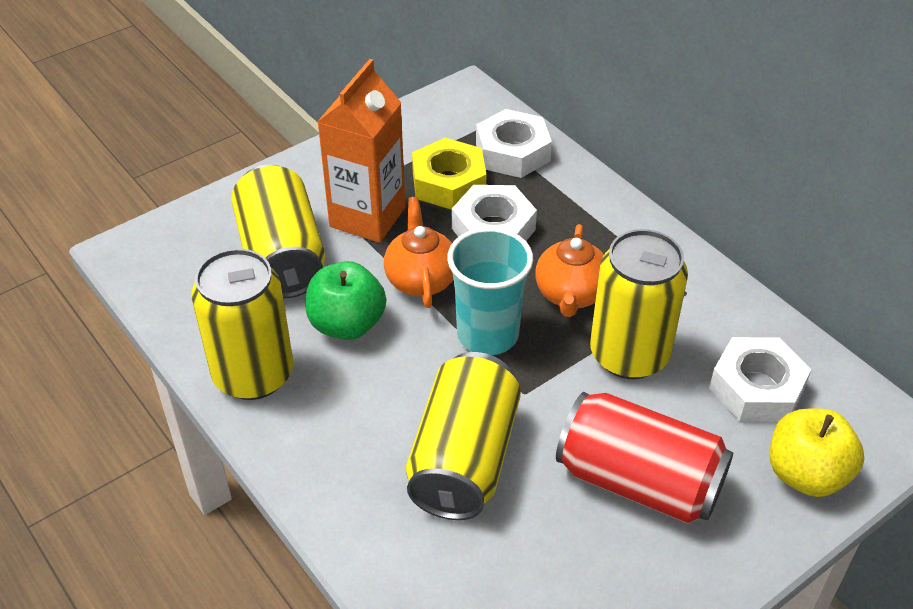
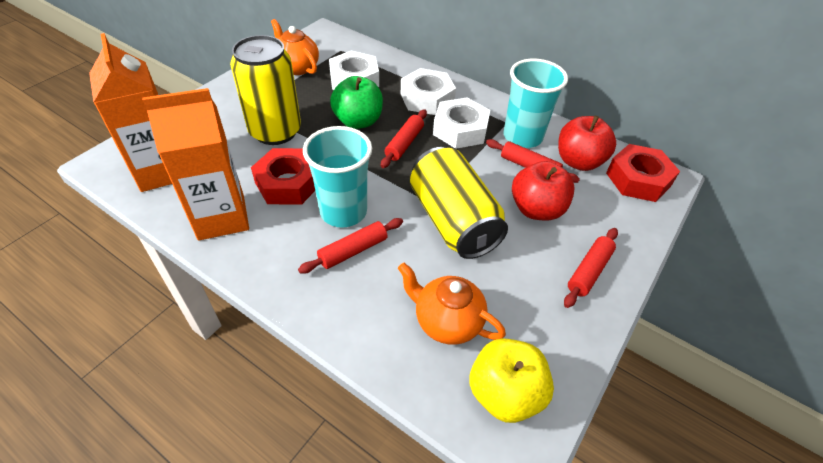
orange carton: [317,59,405,243] = 1 -> [89,33,172,192] [142,88,249,241] = 2
red apple: none = 0 -> [512,161,575,220] [558,116,616,171] = 2
red can: [556,392,733,524] = 1 -> none = 0
red nut: none = 0 -> [251,148,315,205] [606,144,680,202] = 2
red rolling pin: none = 0 -> [298,218,403,274] [381,109,427,168] [486,139,580,183] [564,228,618,308] = 4
turquoise cup: [447,227,533,355] = 1 -> [303,126,372,227] [503,59,568,148] = 2
yellow can: [192,248,293,400] [231,164,325,298] [406,352,521,520] [590,229,688,379] = 4 -> [230,35,301,145] [410,147,508,259] = 2
yellow nut: [412,138,486,210] = 1 -> none = 0

